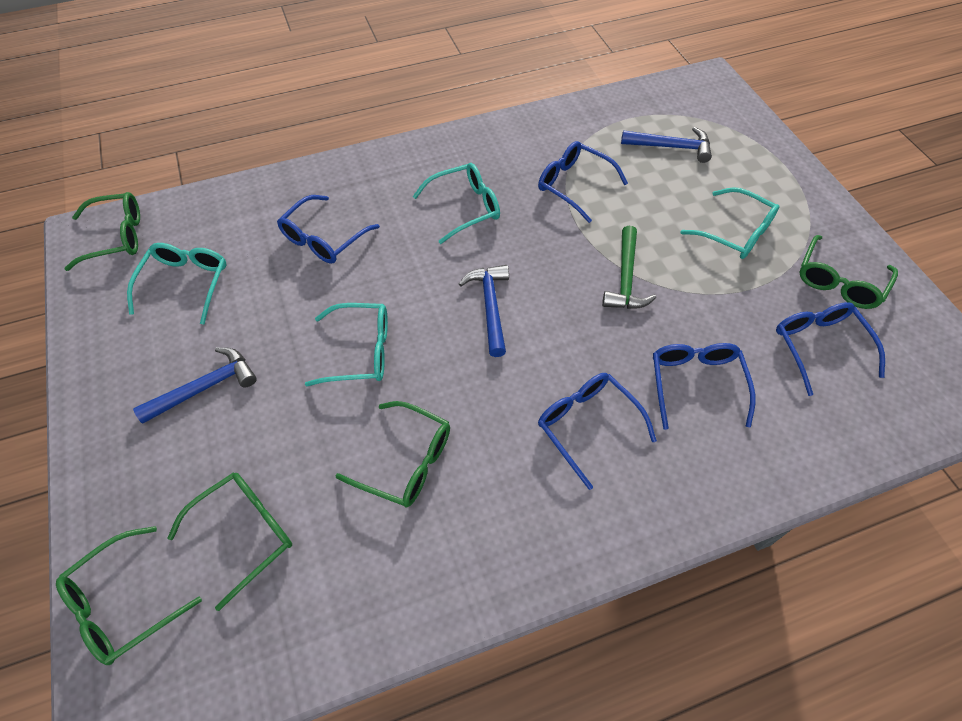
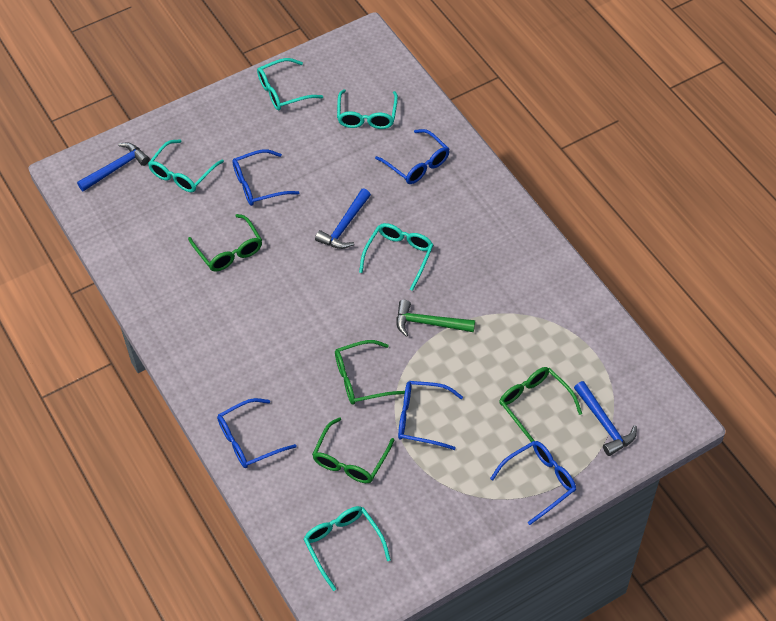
green glasses: [56,526,202,665] [65,192,140,271] [168,473,292,611] [335,401,450,508] [799,235,898,309] = 5 -> [188,214,262,271] [312,417,394,483] [335,340,405,405] [499,367,582,442] = 4
turquoise glasses: [127,243,227,324] [305,303,388,387] [413,163,500,244] [680,187,779,259] = 4 -> [148,139,224,192] [257,58,323,110] [303,506,391,591] [337,89,398,129] [359,223,433,291] = 5

